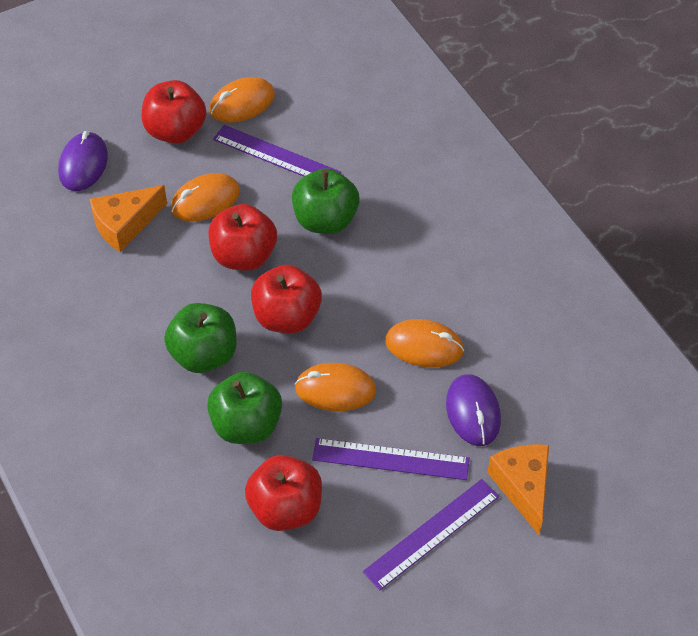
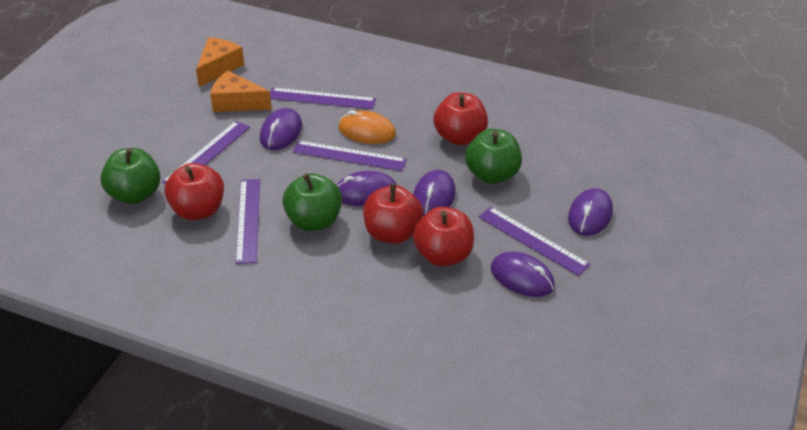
orange mouse: [171,173,240,222] [209,77,275,123] [295,363,376,411] [385,319,464,368] = 4 -> [339,110,396,144] = 1
purple mouse: [58,131,108,191] [446,374,501,446] = 2 -> [260,108,302,150] [337,171,397,206] [413,170,456,216] [491,252,555,297] [568,188,613,236] = 5
purple ruler: [213,125,341,177] [312,438,470,480] [363,479,499,590] = 3 -> [162,121,250,184] [235,179,260,264] [270,88,376,109] [292,140,407,171] [479,207,591,276] = 5

